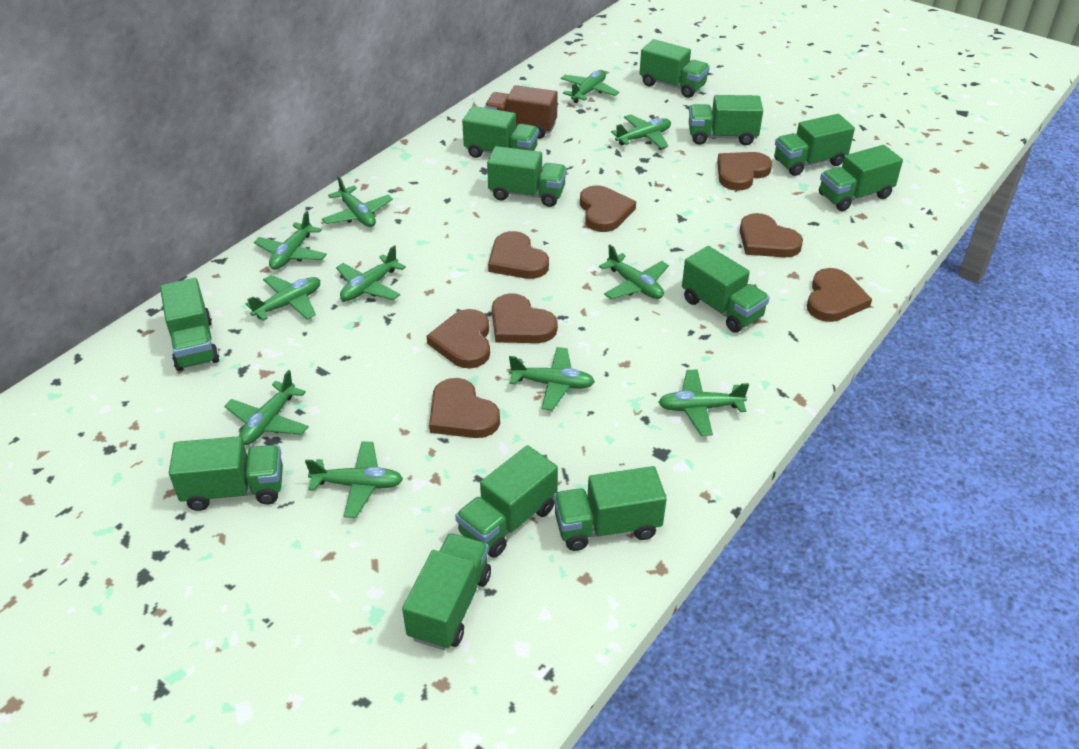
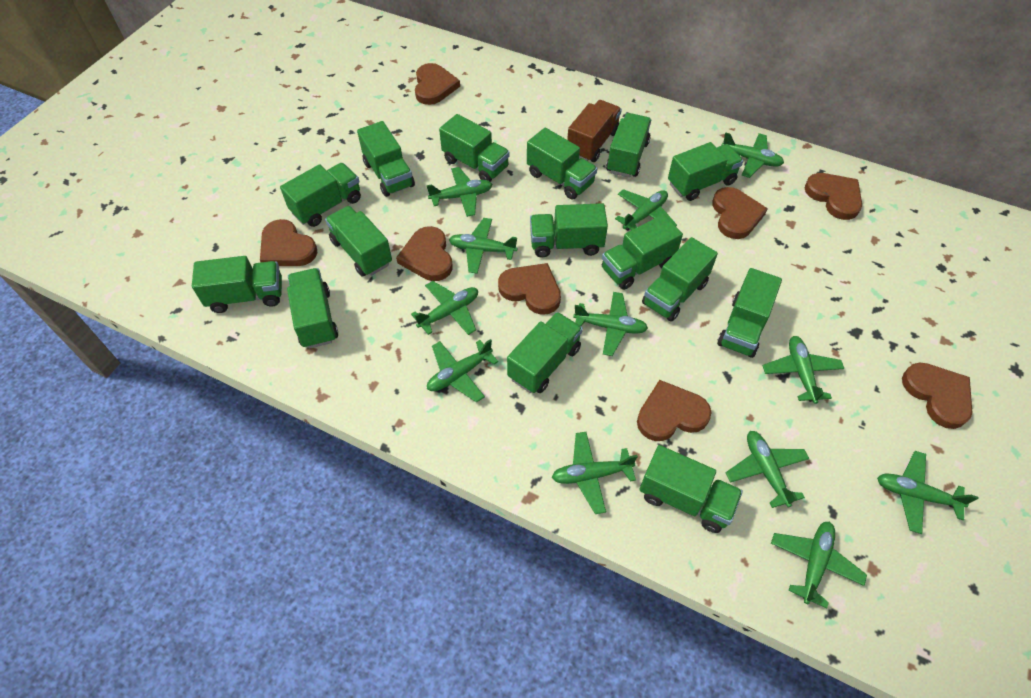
green plane: [224,370,309,445] [246,275,320,321] [254,211,327,270] [305,441,403,518] [322,176,393,227] [336,245,406,301] [509,347,595,411] [561,70,619,103] [599,245,669,299] [611,114,671,149] [658,370,749,436] = 11 -> [411,281,478,335] [426,167,493,217] [427,339,498,402] [449,218,517,274] [552,432,638,514] [573,292,648,356] [615,189,677,231] [721,132,784,178] [726,431,810,508] [762,336,844,404] [771,522,867,608] [877,451,978,534] = 12
green truck: [160,278,219,371] [169,436,283,511] [402,533,491,650] [456,445,558,558] [462,106,539,158] [487,146,567,207] [554,466,667,551] [639,39,710,98] [682,246,770,333] [689,95,763,145] [774,114,855,176] [819,145,903,211] = 12 -> [192,256,282,313] [280,163,361,227] [287,268,338,349] [325,206,392,277] [357,121,415,197] [439,114,510,182] [507,312,583,393] [527,128,597,200] [530,203,608,258] [602,215,683,290] [606,113,651,178] [639,445,743,533] [642,237,718,322] [668,142,743,201] [717,268,782,358] = 15

